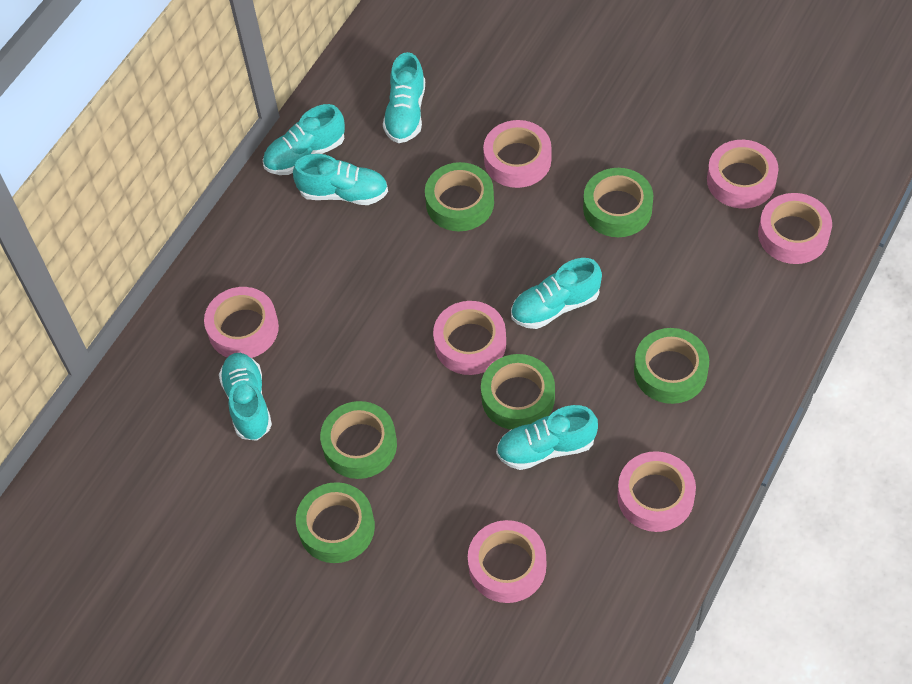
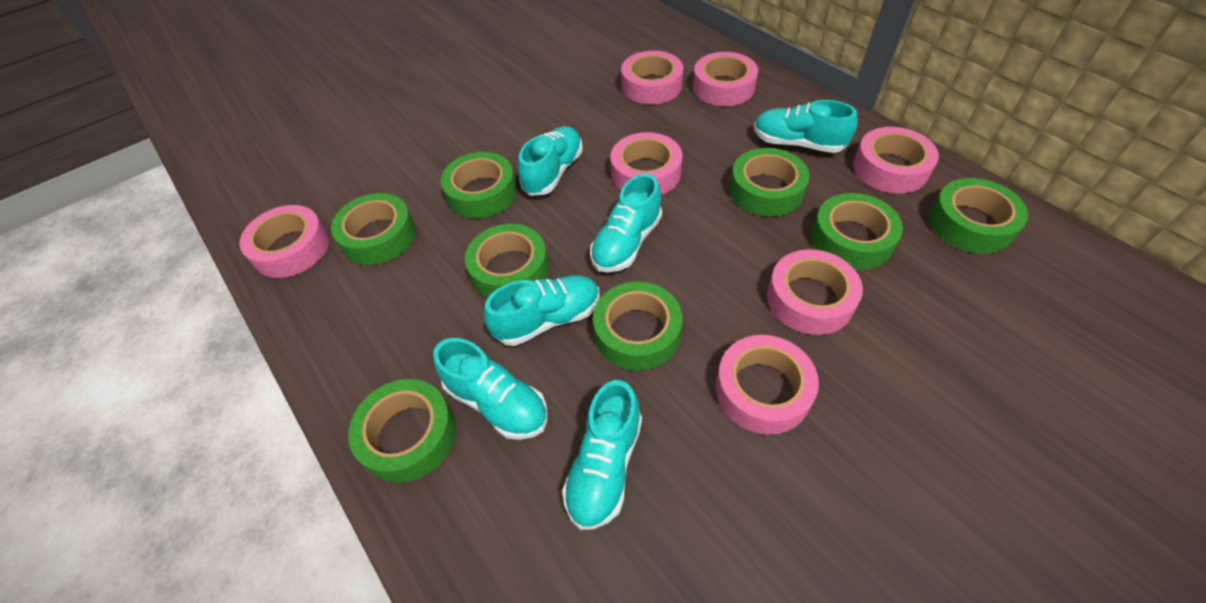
green tape: [296,482,375,563] [320,401,397,479] [425,162,494,231] [481,354,555,430] [583,168,653,237] [634,328,709,404] = 6 -> [331,193,416,265] [348,379,456,483] [441,152,517,218] [465,224,549,298] [593,282,682,371] [730,148,810,217] [811,193,903,270] [929,178,1028,254] = 8

